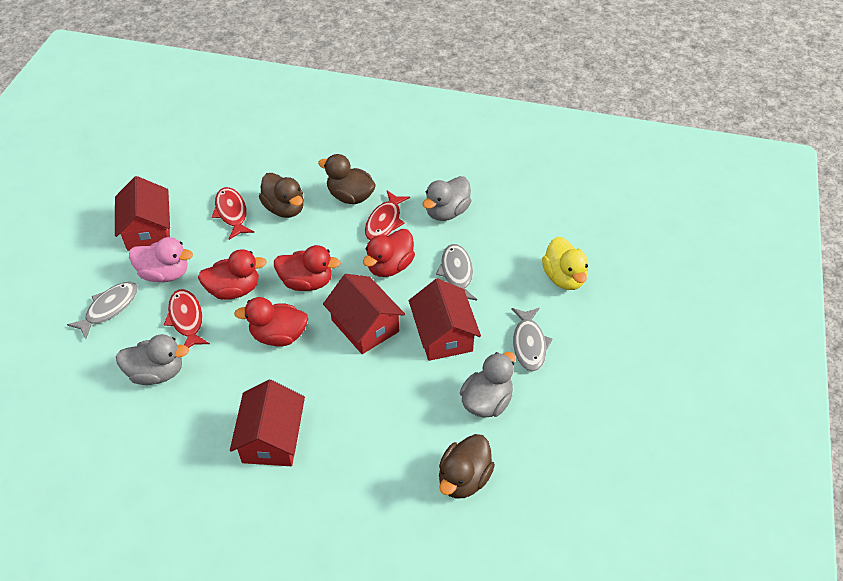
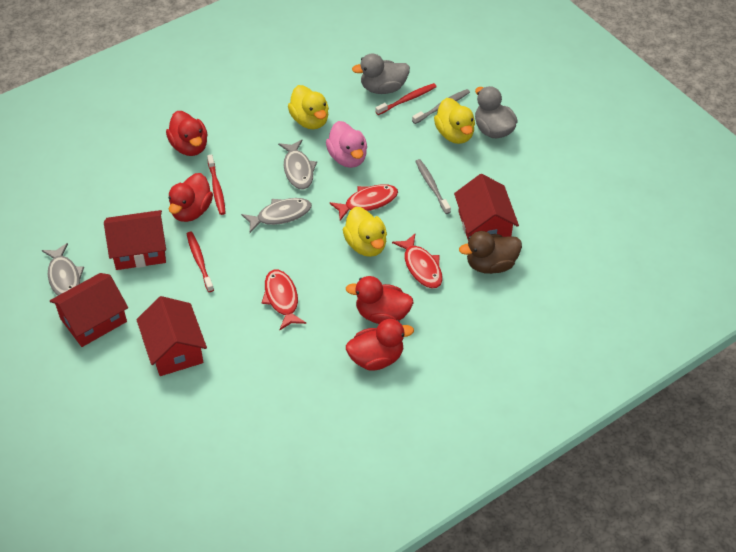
brown duck: [259,173,304,218] [318,154,376,204] [439,434,495,499] = 3 -> [459,231,522,274] = 1
grey duck: [116,334,189,385] [423,176,471,221] [460,352,516,417] = 3 -> [352,53,410,94] [475,86,518,138] = 2
grey toothbrush: none = 0 -> [412,89,470,124] [415,159,451,214] = 2
red toothbrush: none = 0 -> [187,232,214,292] [207,154,225,215] [375,83,437,115] = 3
yellow duck: [542,237,588,290] = 1 -> [288,85,329,129] [343,207,387,257] [434,98,475,144] = 3

